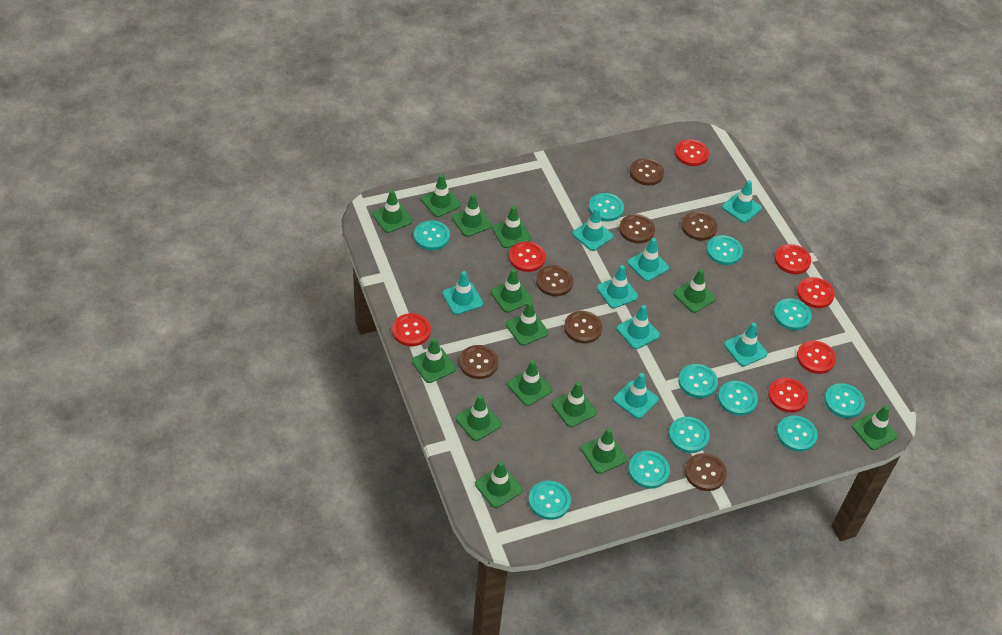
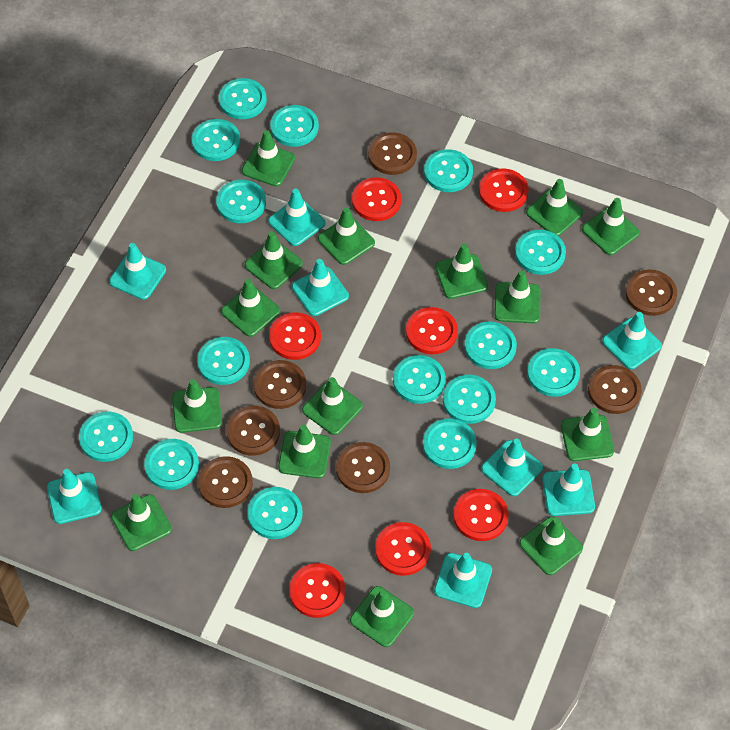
green traffic cone: [372,190,412,233] [412,338,456,383] [421,174,461,217] [452,194,492,237] [456,395,502,441] [475,461,522,508] [491,269,532,313] [492,206,531,248] [506,301,548,346] [507,360,552,406] [552,382,597,427] [581,428,627,474] [673,269,716,313] [852,405,898,450] = 14 -> [111,494,172,551] [172,379,222,433] [221,279,280,337] [242,130,295,186] [245,232,303,289] [278,425,331,478] [302,377,363,435] [318,207,375,265] [350,586,414,647] [435,244,488,299] [494,271,541,323] [519,516,583,575] [526,179,583,236] [561,408,614,461] [582,198,639,255] = 15
turquoise button: [414,220,450,250] [529,481,571,520] [588,193,624,222] [628,451,670,489] [669,417,710,453] [678,364,718,398] [706,235,743,265] [718,381,758,416] [773,299,812,330] [777,415,818,452] [824,383,865,418] = 11 -> [79,412,133,462] [144,439,199,490] [192,119,240,161] [197,337,250,385] [216,180,266,223] [218,78,267,119] [247,487,303,539] [270,105,319,147] [393,355,446,404] [423,418,477,469] [424,149,473,192] [443,375,496,424] [464,321,517,369] [515,230,566,275] [527,348,580,397] = 15

